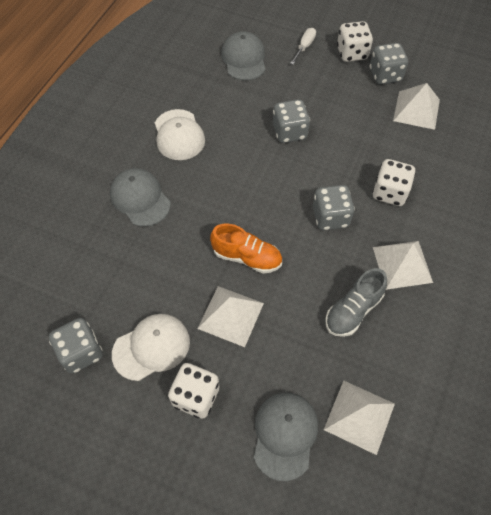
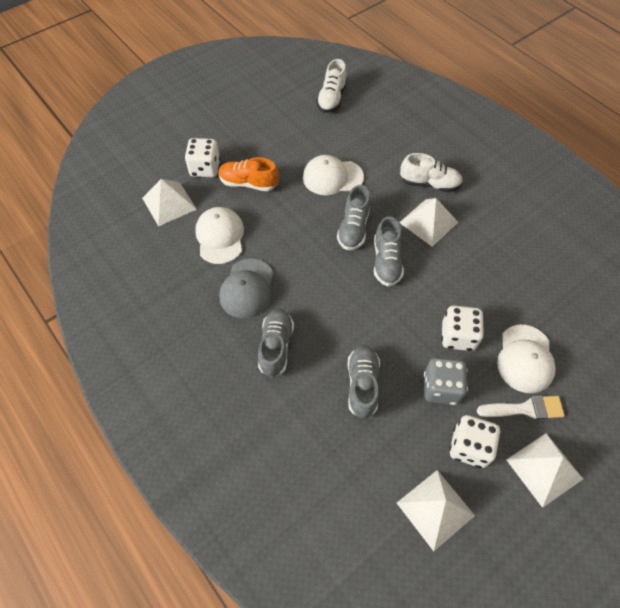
grey cap: [110,168,171,227] [221,31,266,80] [254,393,318,481] = 3 -> [219,258,274,319] = 1
grey dice: [49,318,103,373] [273,99,310,143] [313,185,355,230] [369,43,408,84] = 4 -> [424,358,468,405] = 1
grey shoe: [325,268,387,337] = 1 -> [258,309,294,377] [337,185,370,250] [347,345,380,419] [374,216,404,286] = 4
white brush: none = 0 -> [477,396,565,420] = 1
white cap: [112,314,190,381] [155,109,205,160] = 2 -> [195,207,244,264] [303,155,364,195] [497,325,556,393] = 3
white screwdriver: [290,28,316,64] = 1 -> none = 0
white shoe: none = 0 -> [316,59,347,113] [400,153,463,192] = 2

